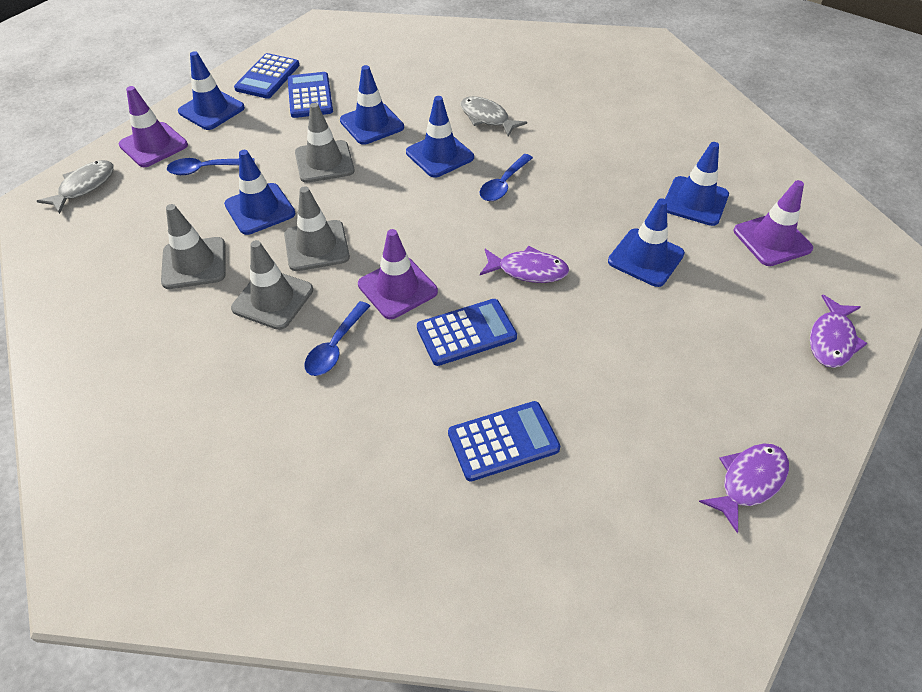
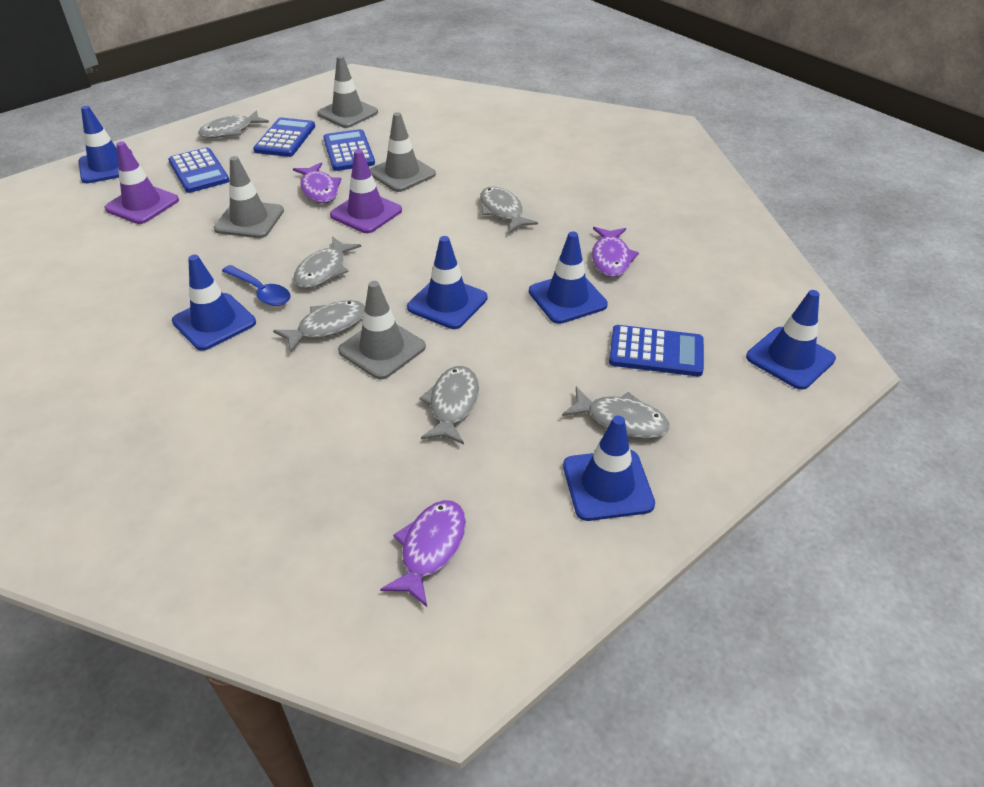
blue spoon: [167,158,255,175] [304,301,370,376] [480,154,533,201] = 3 -> [222,265,291,306] = 1
grey fish: [37,160,113,214] [461,96,527,137] = 2 -> [198,110,269,138] [273,300,365,353] [293,237,361,288] [420,366,479,444] [480,186,538,233] [562,387,670,439] = 6
purple traffic cone: [119,86,188,167] [358,229,438,319] [734,180,813,266] = 3 -> [105,141,179,224] [330,149,402,233] = 2

